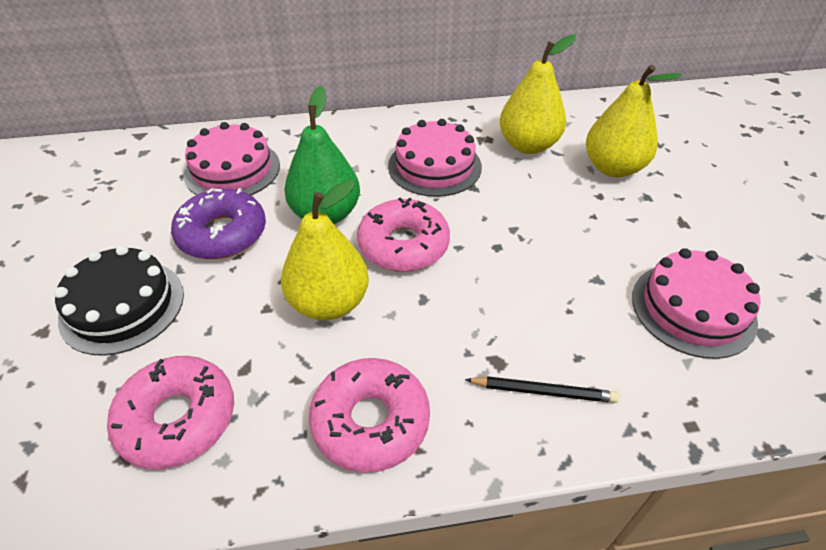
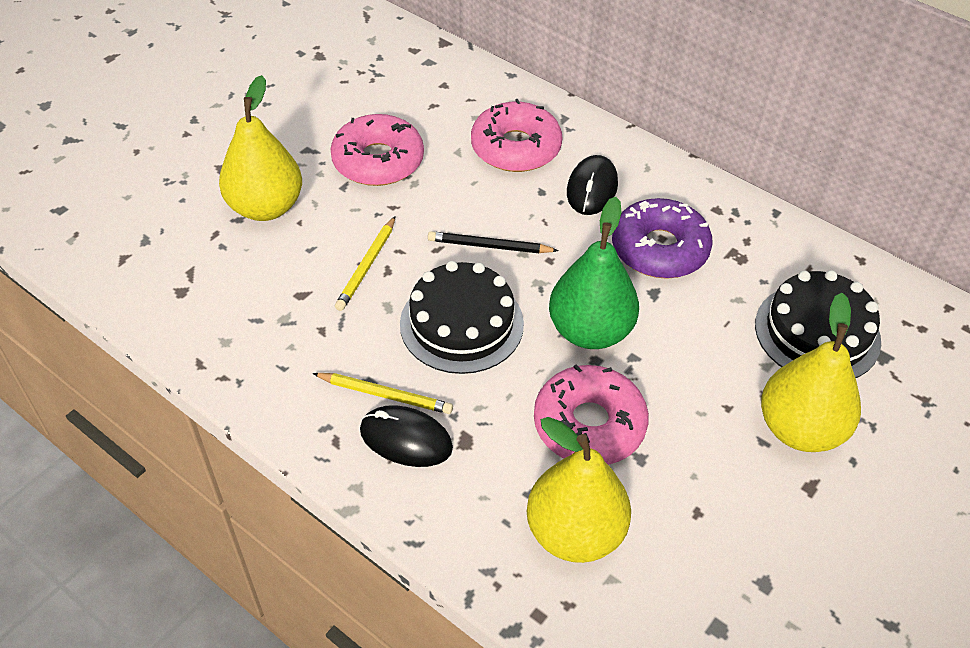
black cake: [54,245,184,356] = 1 -> [400,261,524,374] [755,270,881,378] = 2
black mouse: none = 0 -> [360,405,453,467] [567,155,618,215] = 2
pink cake: [183,122,280,195] [388,119,482,197] [632,248,761,359] = 3 -> none = 0
yellow pencil: none = 0 -> [312,373,453,414] [335,216,396,311] = 2

